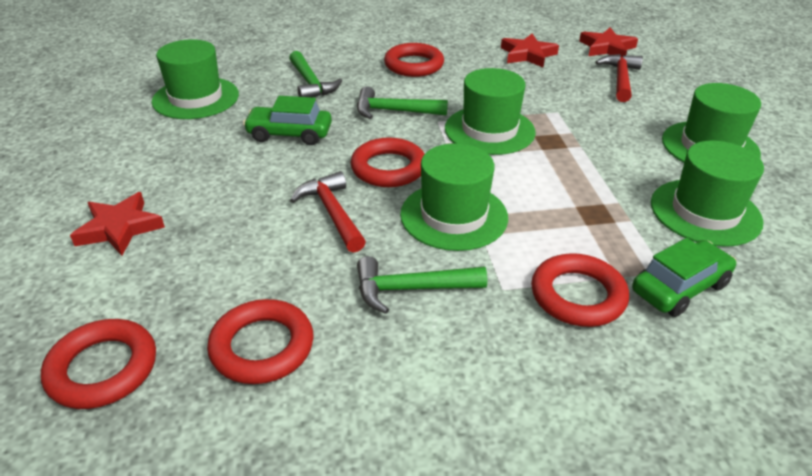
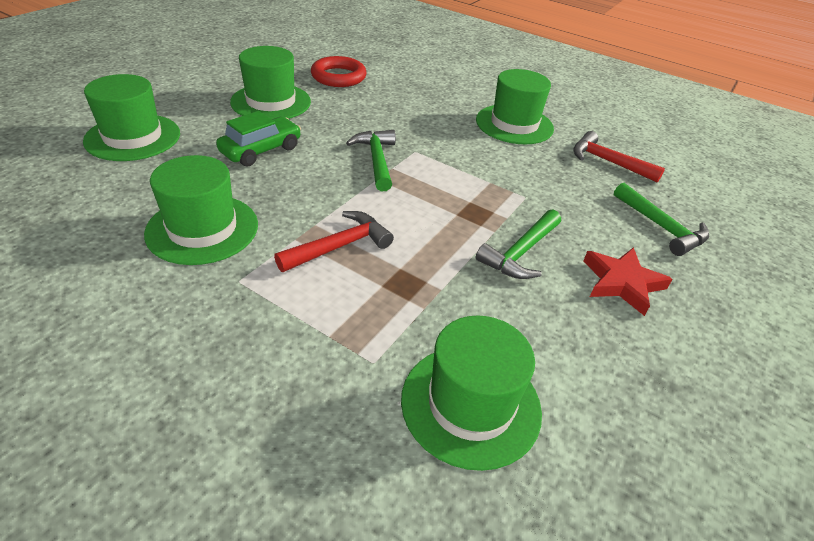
green car: [243,96,332,145] [632,238,737,317] = 2 -> [216,111,301,167] = 1
red ring: [41,319,156,409] [207,299,314,384] [351,137,425,187] [384,43,444,77] [531,253,629,327] = 5 -> [311,56,367,87] = 1
red star: [70,192,165,256] [501,34,559,68] [579,28,638,57] = 3 -> [583,248,673,316] = 1

